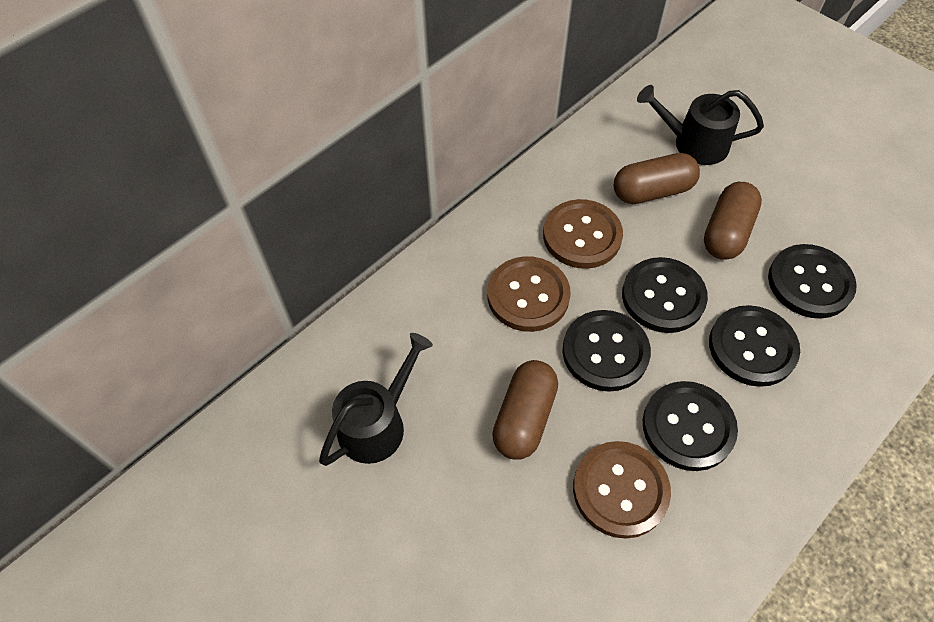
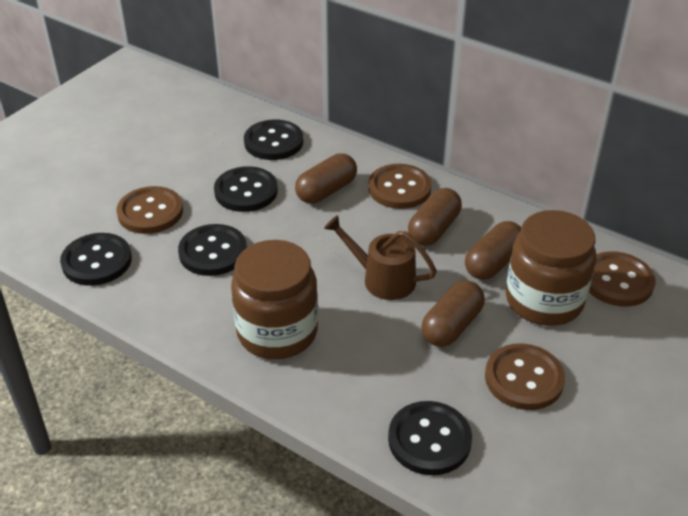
black watering can: [319,333,433,466] [637,85,764,165] = 2 -> none = 0
brown button: [487,256,571,332] [543,199,623,269] [573,441,671,539] = 3 -> [116,186,183,234] [368,164,432,209] [485,343,565,410] [589,251,656,307] = 4
brown capsule: [492,360,558,459] [614,153,700,204] [704,182,762,260] = 3 -> [295,153,357,204] [408,188,462,246] [421,280,485,347] [465,221,521,280] = 4
brown jar: none = 0 -> [231,240,318,359] [506,210,596,326] = 2
brown watering can: none = 0 -> [324,215,437,300] = 1

